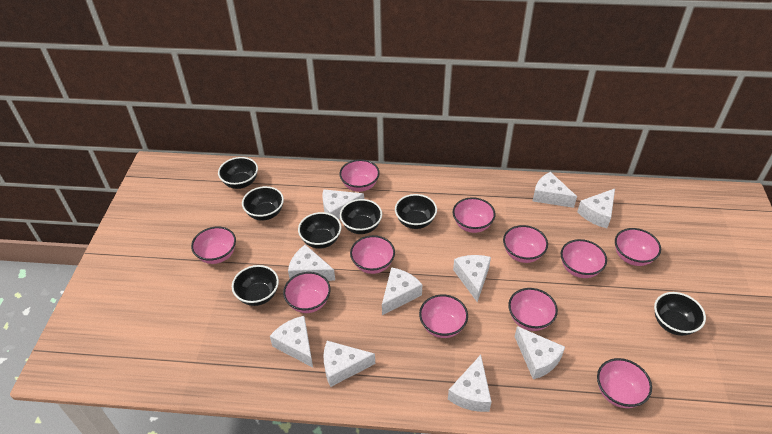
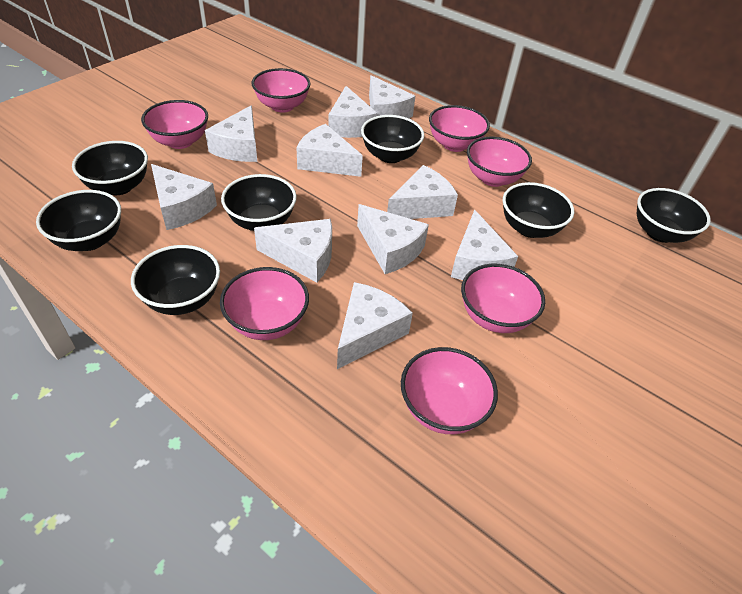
pink bowl: [191,226,236,264] [283,272,331,313] [339,159,380,192] [350,235,395,274] [419,294,468,338] [453,197,495,233] [503,225,548,263] [508,288,558,331] [561,239,607,278] [597,358,652,408] [615,228,661,266] = 11 -> [141,100,208,149] [220,267,309,340] [252,68,310,113] [401,347,498,434] [429,105,490,152] [461,264,545,333] [467,137,532,187] = 7

